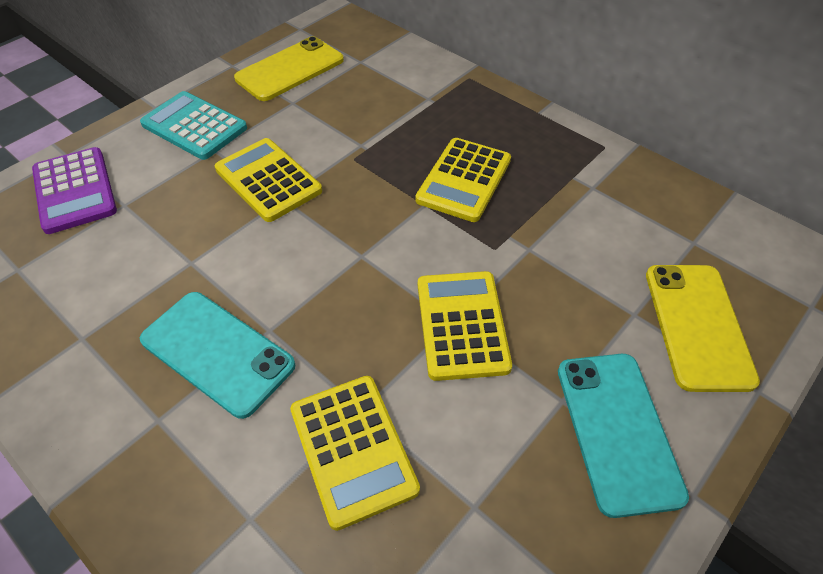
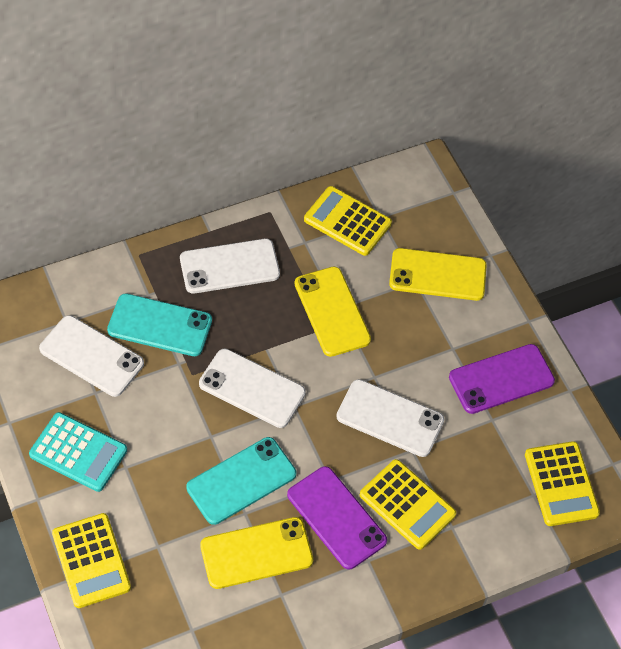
purple calculator: [32,147,117,234] = 1 -> none = 0
purple phone: none = 0 -> [287,466,387,569] [449,344,555,414] = 2
white phone: none = 0 -> [39,315,144,397] [180,239,280,294] [199,349,306,428] [336,379,444,457] = 4
yellow phone: [234,36,344,101] [646,265,760,392] = 2 -> [200,517,313,589] [294,267,371,357] [389,248,487,301] = 3

